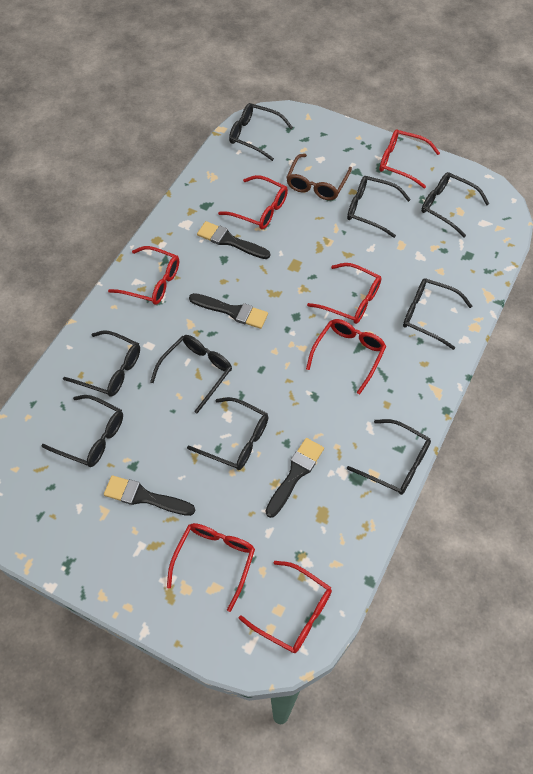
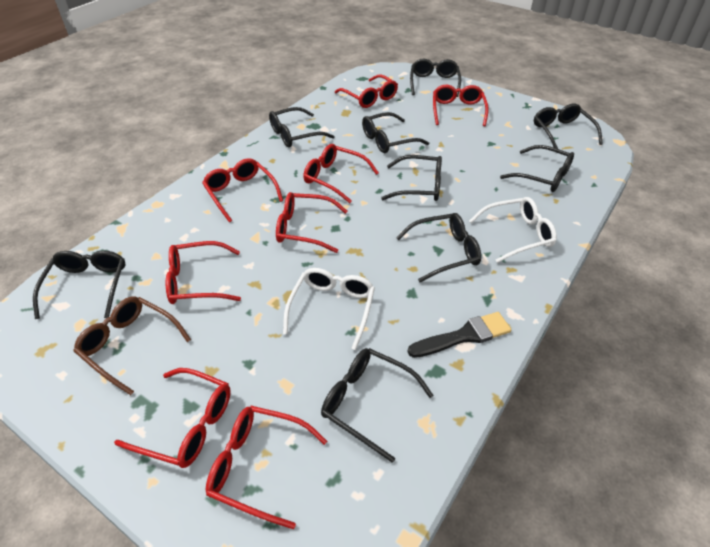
black brush: [104,475,195,516] [189,293,268,329] [197,221,270,259] [265,438,324,518] = 4 -> [408,312,511,358] = 1
red glasses: [108,246,179,305] [167,523,255,612] [218,175,288,229] [239,561,332,653] [306,319,387,394] [307,263,381,324] [379,129,440,188] = 7 -> [114,368,231,468] [166,241,241,304] [202,158,283,222] [206,406,327,529] [276,192,348,253] [303,144,379,203] [335,74,398,108] [433,85,489,126] = 8
white glasses: none = 0 -> [283,268,375,350] [469,197,557,263] = 2

